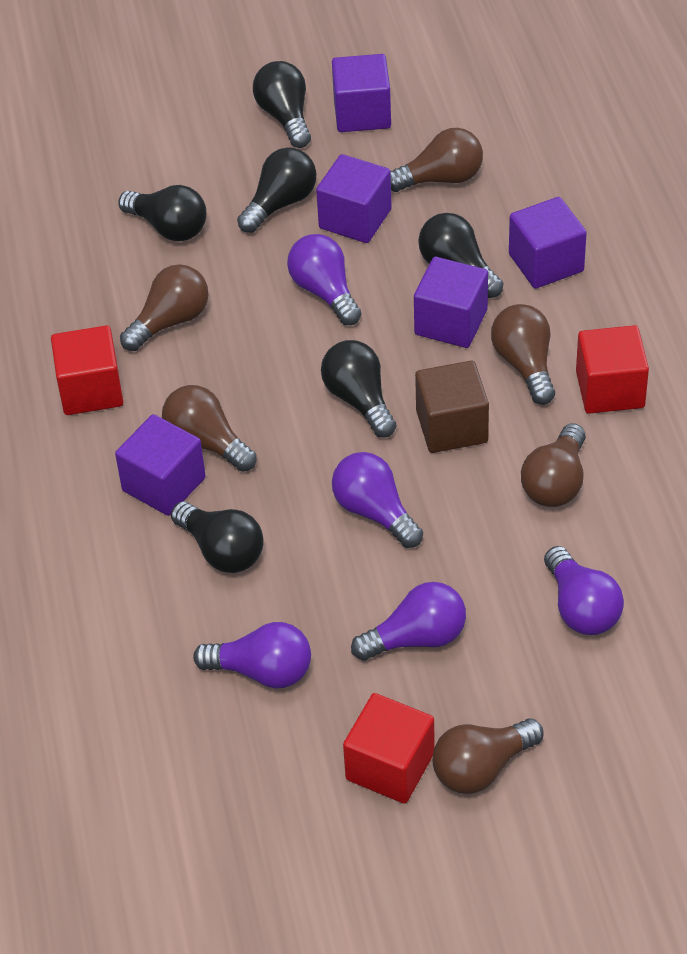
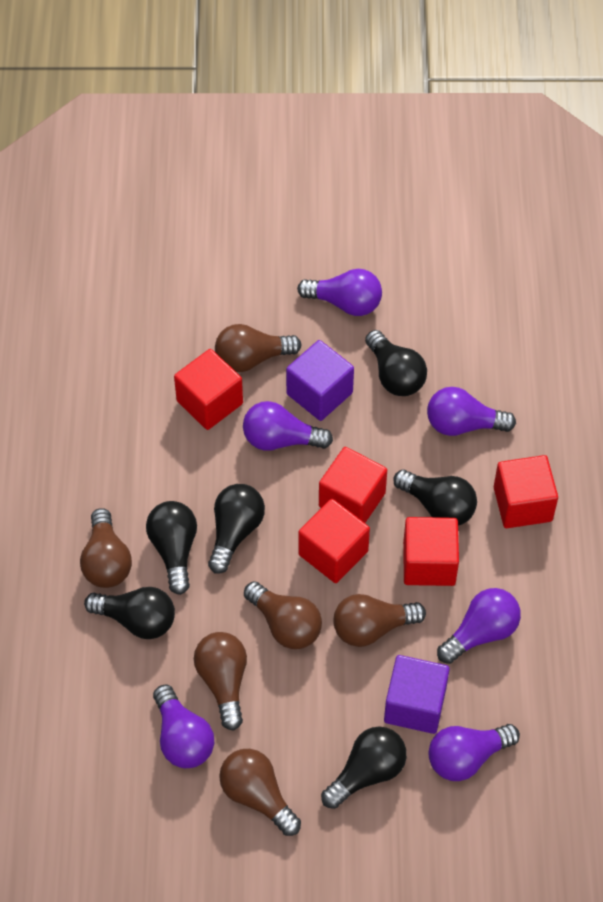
brown cube: [415,361,489,453] = 1 -> none = 0
purple cube: [115,414,206,516] [316,154,392,243] [332,54,391,132] [414,257,488,348] [509,197,587,289] = 5 -> [286,340,354,421] [384,655,450,734] = 2
purple light bulb: [193,622,311,688] [287,234,361,325] [332,452,423,548] [351,582,466,661] [544,546,624,635] = 5 -> [153,685,214,768] [243,401,333,451] [297,269,382,316] [427,387,516,436] [428,724,520,781] [437,588,521,664] = 6
red cube: [51,325,123,415] [343,693,435,804] [576,325,649,414] = 3 -> [174,349,243,430] [298,499,370,583] [319,447,387,523] [403,517,459,586] [494,455,558,528] = 5

